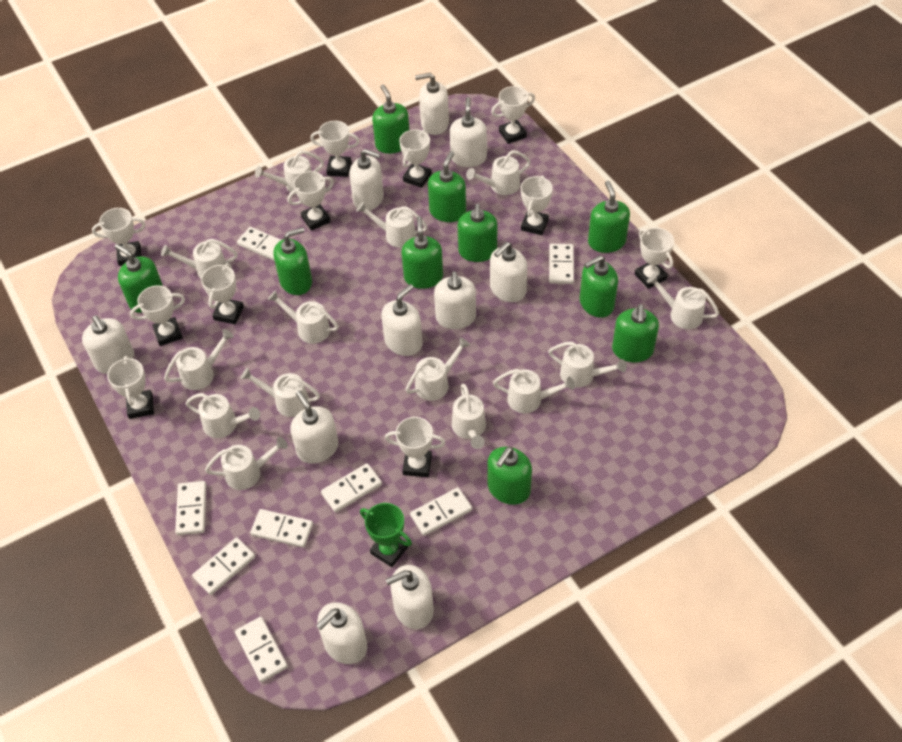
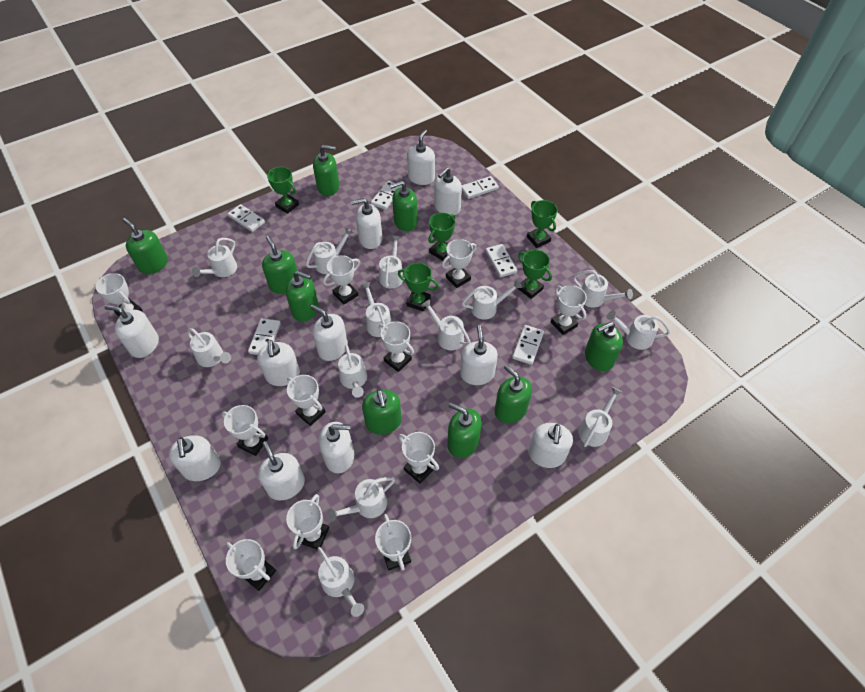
green soap dispenser: [115,244,163,313] [273,227,312,295] [372,85,409,154] [401,216,443,289] [428,151,466,222] [458,204,497,262] [487,447,532,505] [580,256,618,318] [588,181,630,253] [612,304,659,362] = 10 -> [122,218,168,274] [262,236,298,294] [285,271,319,322] [313,145,340,196] [362,389,402,435] [389,181,418,231] [447,402,482,458] [495,365,532,423] [585,322,623,371] = 9
green trophy: [360,503,412,567] = 1 -> [267,167,299,214] [398,263,439,312] [428,213,455,261] [518,250,552,299] [527,200,558,248] = 5
white domino: [175,481,206,535] [192,537,255,595] [235,617,288,682] [237,227,281,261] [250,509,313,548] [321,463,382,513] [410,487,472,536] [549,244,574,284] = 8 -> [228,204,265,232] [248,318,281,355] [371,181,402,210] [462,176,499,199] [485,244,517,277] [512,325,544,365] = 6
white soap dispenser: [82,315,134,374] [290,390,338,464] [316,602,367,664] [349,149,384,211] [381,284,423,356] [386,565,434,629] [415,73,449,135] [434,271,476,329] [450,97,487,167] [490,242,528,302] = 10 -> [104,305,159,358] [169,435,221,481] [257,340,300,386] [258,441,305,500] [310,305,348,361] [319,422,354,473] [351,198,382,249] [407,129,435,185] [434,167,462,215] [460,325,498,385] [528,423,573,468] = 11
white watering can: [161,239,238,279] [164,329,234,390] [186,393,260,438] [205,437,288,490] [241,368,320,417] [255,150,324,194] [268,290,339,344] [356,202,428,248] [405,337,470,401] [452,384,486,449] [466,150,531,195] [493,369,575,413] [548,342,627,388] [647,273,719,329] = 14 -> [186,328,231,367] [192,238,237,277] [306,227,354,274] [317,547,364,617] [327,477,395,522] [338,345,367,398] [362,282,392,337] [379,236,404,289] [422,299,471,350] [462,280,522,320] [573,270,633,308] [578,387,622,447] [607,310,671,350] = 13

